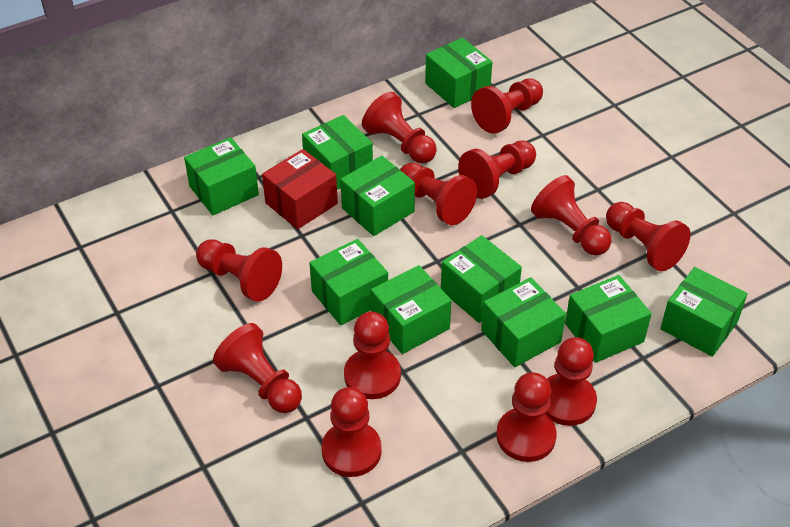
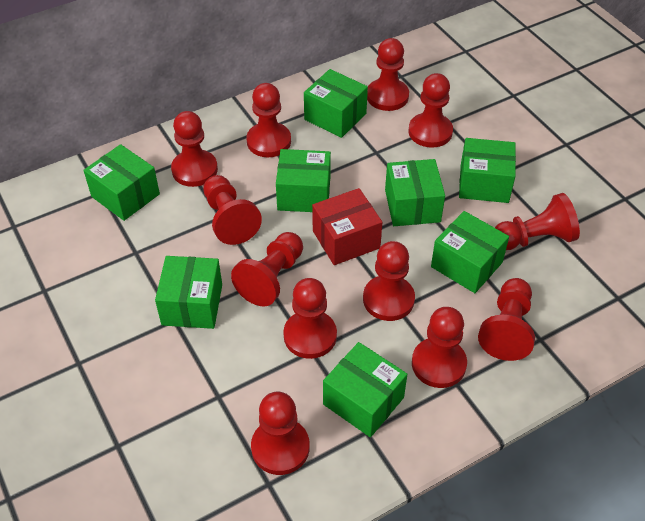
green box: [184,137,259,215] [302,115,373,190] [310,239,388,326] [340,156,415,236] [371,265,451,354] [425,38,492,108] [441,235,522,323] [481,277,566,367] [565,275,652,363] [660,267,748,357] = 10 -> [83,144,160,221] [155,256,222,329] [276,149,331,212] [304,69,368,138] [323,342,407,437] [385,159,445,226] [431,211,509,293] [459,138,516,203] = 8

